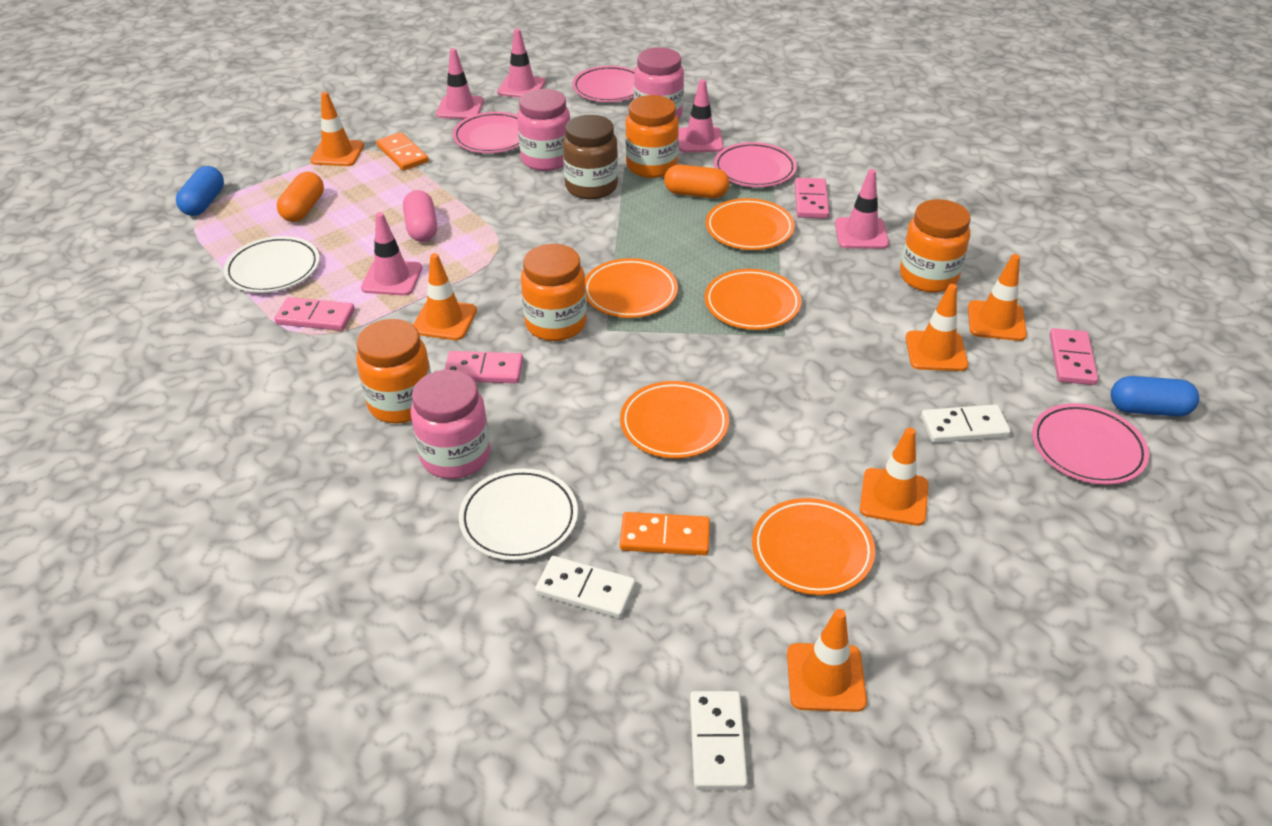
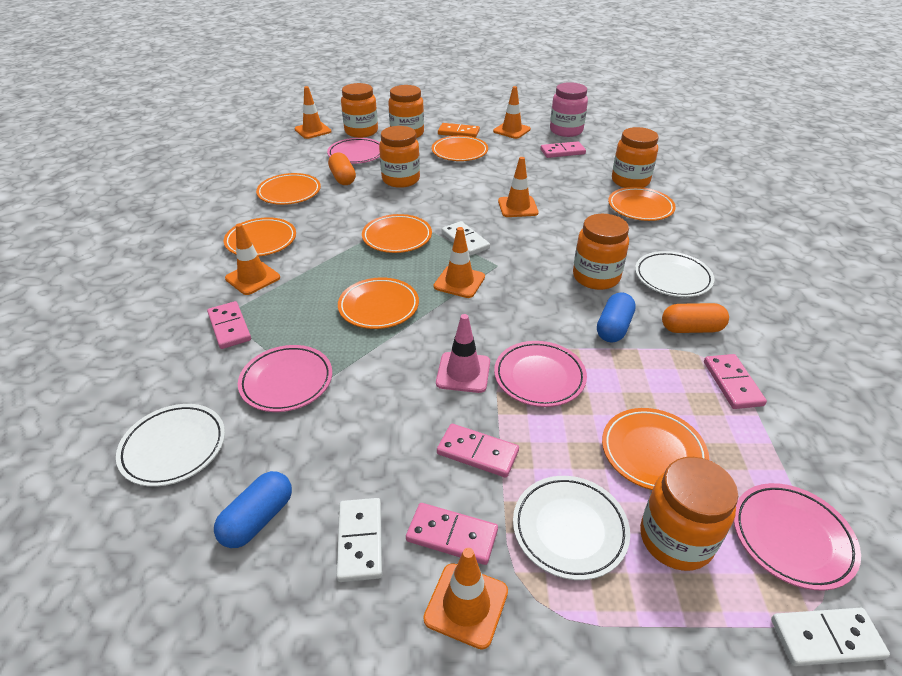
brown jar: [563,115,618,200] = 1 -> none = 0
orange domino: [376,132,429,170] [620,512,710,555] = 2 -> [438,123,480,138] = 1
orange jar: [356,319,431,423] [521,244,587,341] [625,95,679,178] [900,199,971,293] = 4 -> [341,83,378,138] [379,126,420,188] [388,85,424,138] [573,214,629,290] [612,127,659,188] [640,457,738,571] = 6
orange plate: [585,258,678,318] [620,381,729,458] [705,269,802,330] [706,198,795,250] [752,498,875,595] = 5 -> [224,217,296,256] [256,173,321,205] [338,277,419,329] [362,214,432,253] [432,136,488,161] [602,408,709,490] [608,187,676,221] = 7
pink capsule: [403,190,437,242] = 1 -> none = 0
pink domino: [274,297,355,331] [444,351,523,383] [795,178,829,218] [1049,328,1098,385] = 4 -> [207,301,251,349] [406,503,498,565] [437,424,519,478] [540,141,586,158] [704,354,767,409] = 5
pink jar: [411,370,490,479] [517,89,570,171] [634,47,684,119] = 3 -> [550,82,588,137] = 1
pink traffic cone: [361,212,422,296] [436,48,484,119] [497,29,546,98] [678,79,724,153] [835,169,889,249] = 5 -> [436,314,490,393] = 1
white plate: [224,236,320,293] [459,468,578,560] = 2 -> [116,404,225,487] [513,476,630,580] [635,251,715,297] = 3

